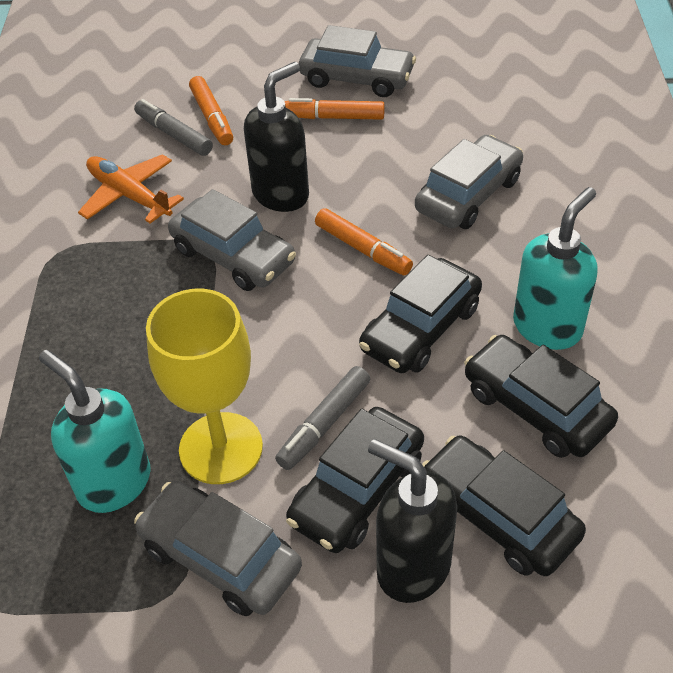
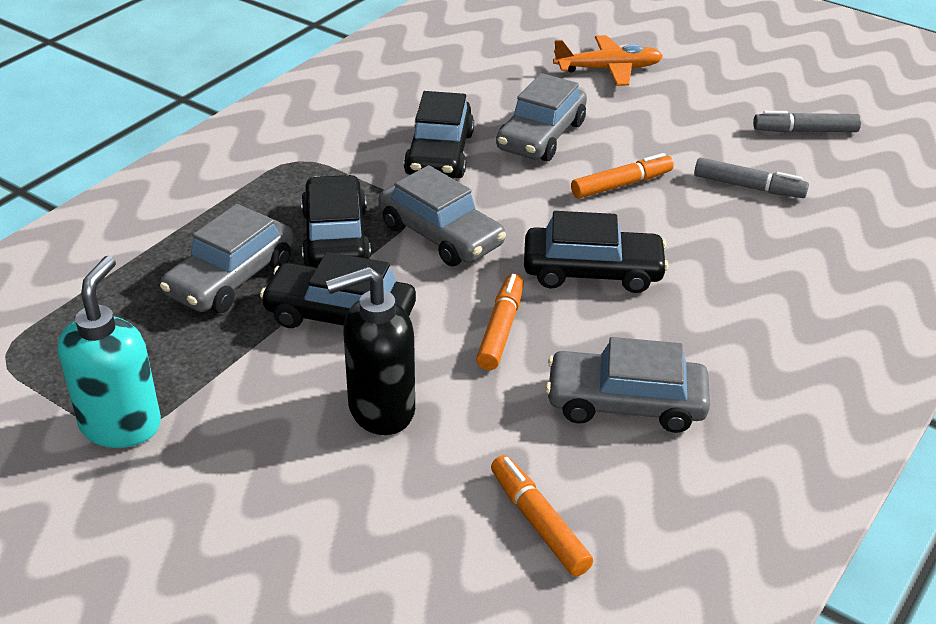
black soap dispenser: [244,62,309,212] [368,439,457,603] = 2 -> [325,266,415,435] = 1
turquoise soap dispenser: [39,350,151,513] [513,187,598,350] = 2 -> [58,256,161,448] = 1
yellow goblet: [146,289,263,484] = 1 -> none = 0

